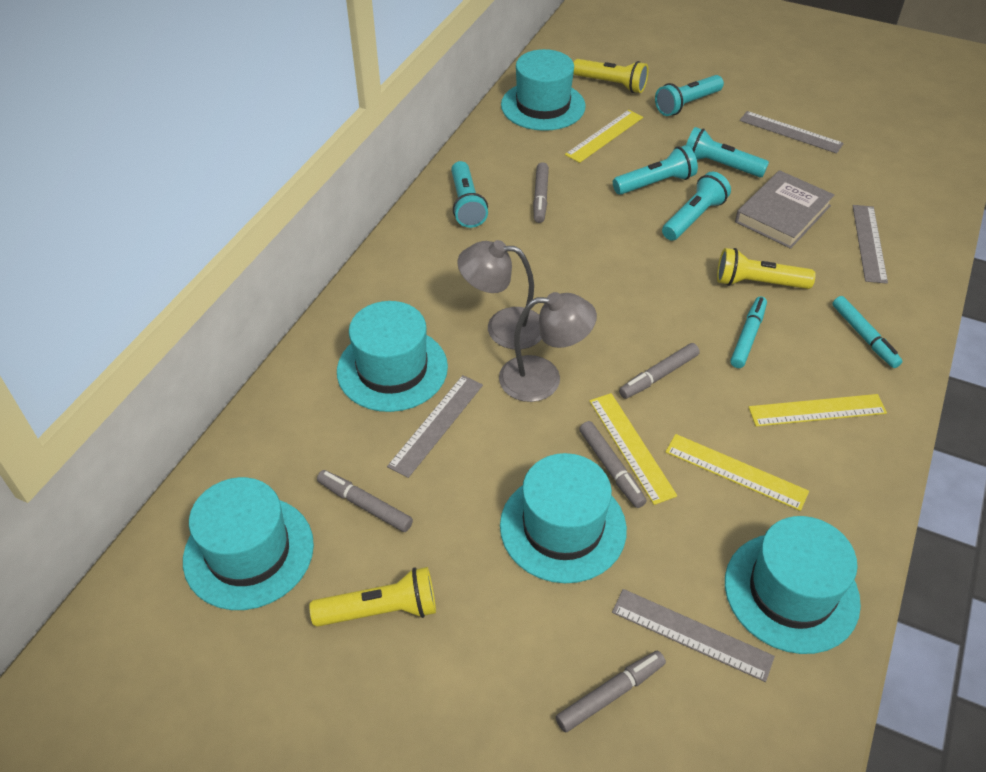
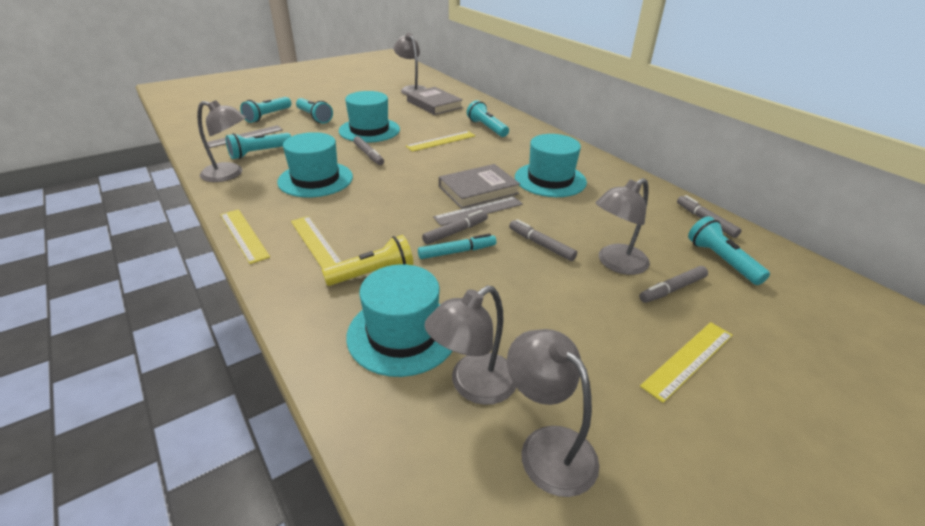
grey book: [735,170,834,249] = 1 -> [407,87,463,115] [439,164,520,209] = 2
grey lamp: [457,240,542,349] [499,292,597,402] = 2 -> [197,100,246,182] [394,33,427,95] [424,285,517,405] [507,329,599,497] [596,178,650,275] = 5
grey ruler: [387,375,483,478] [612,589,775,682] [740,111,844,154] [853,205,888,284] = 4 -> [207,125,283,148] [433,196,523,226] = 2
turquoise hat: [183,477,314,610] [337,301,448,412] [500,453,627,583] [501,49,586,131] [725,516,861,654] = 5 -> [277,132,353,197] [339,91,400,143] [346,264,452,377] [515,134,587,197] = 4
turquoise marker: [730,296,767,368] [832,296,903,368] = 2 -> [418,234,496,259] = 1
yellow flashlight: [309,567,436,627] [573,59,648,93] [717,248,815,289] = 3 -> [321,235,413,286] = 1

